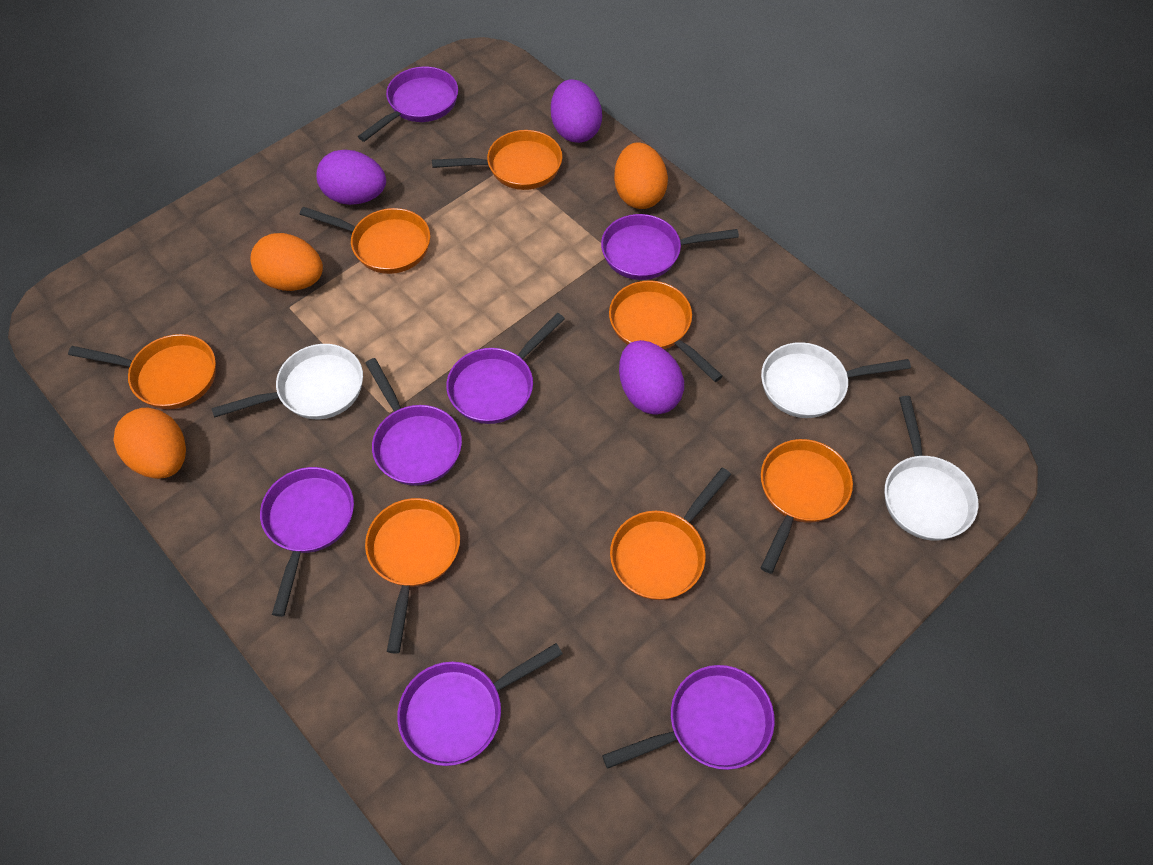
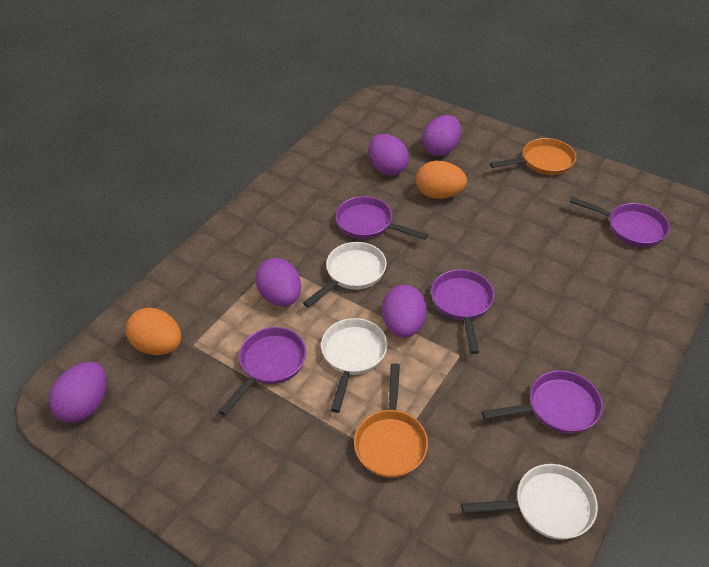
orange egg: [113,408,186,479] [250,233,323,291] [614,142,668,209] = 3 -> [126,308,181,355] [416,161,467,199] = 2
orange pan: [68,334,216,409] [300,207,430,274] [365,498,460,653] [432,130,562,190] [609,281,723,382] [610,468,731,600] [761,439,853,574] = 7 -> [354,363,428,478] [490,138,576,175] = 2
purple egg: [316,150,386,205] [551,79,602,143] [619,340,684,415] = 3 -> [49,362,107,423] [255,258,301,307] [369,134,409,176] [382,285,427,338] [423,115,461,156] = 5
purple pan: [260,467,354,617] [358,67,458,142] [366,358,462,486] [397,643,563,766] [446,313,565,424] [601,214,739,280] [602,665,775,770] = 7 -> [219,327,306,416] [335,196,428,240] [431,269,494,354] [482,370,603,434] [569,197,670,247] = 5

